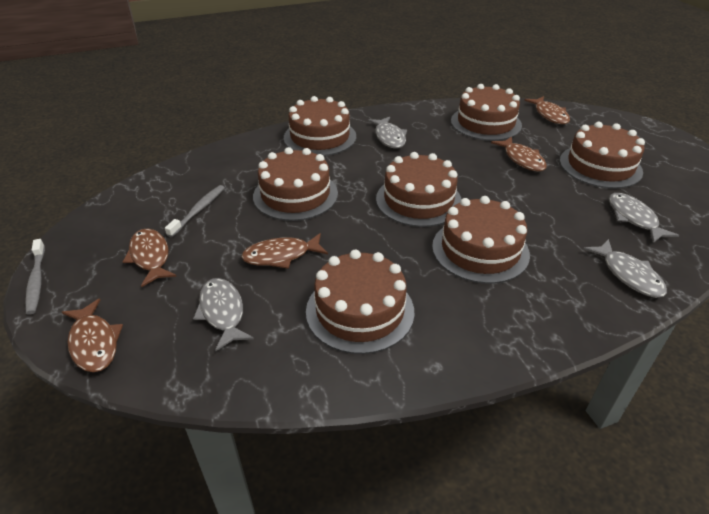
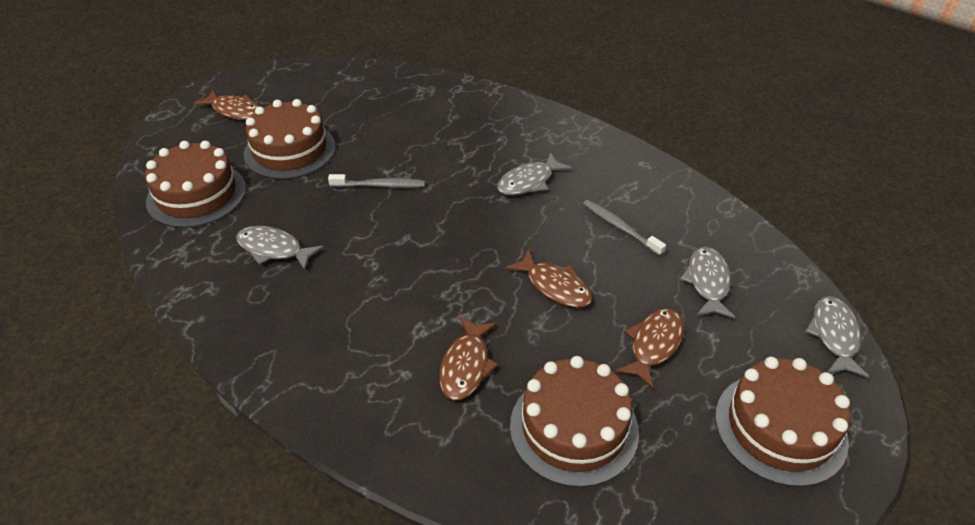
brown cake: [253,147,338,221] [284,96,356,156] [306,250,414,354] [376,152,462,227] [432,196,530,284] [451,84,522,141] [560,122,645,189] = 7 -> [145,141,246,228] [244,99,336,179] [510,356,639,487] [715,357,850,487] = 4
brown fish: [62,298,123,372] [123,228,177,287] [241,233,328,269] [491,136,547,172] [524,96,570,124] = 5 -> [194,90,260,120] [439,317,498,400] [505,249,593,308] [615,308,684,388] = 4

